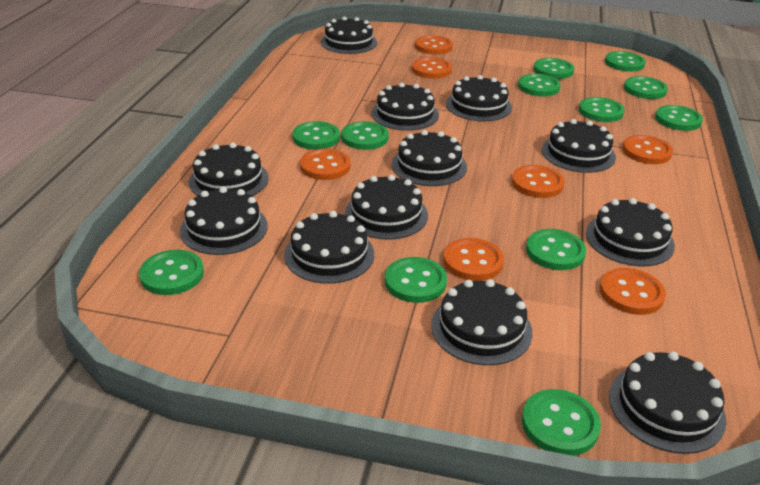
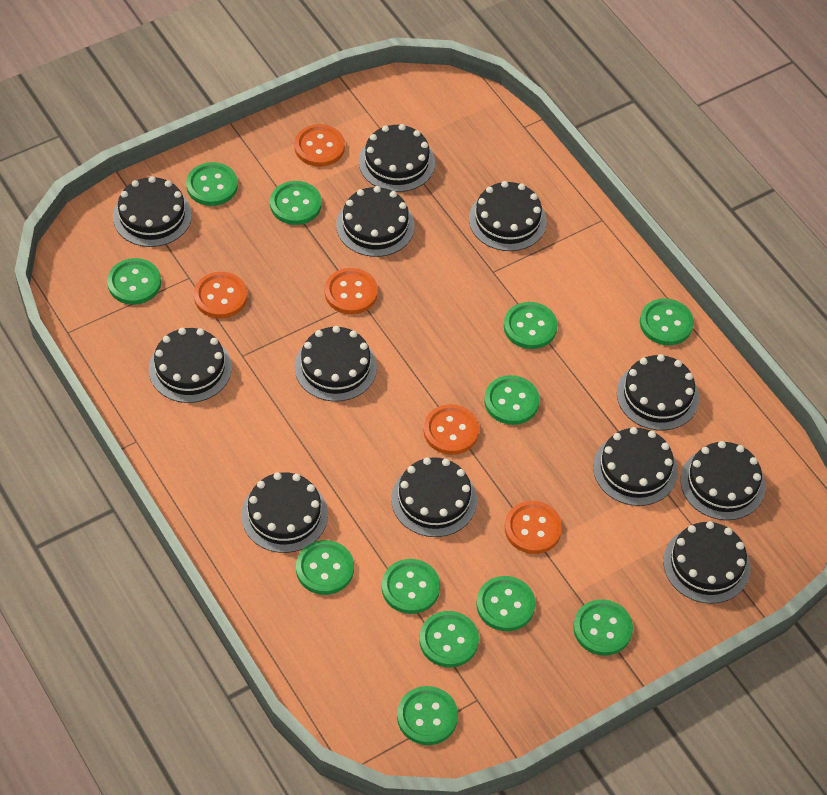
orange button: [300,149,350,180] [412,57,452,79] [415,35,453,55] [443,238,504,281] [512,165,565,198] [600,268,666,315] [622,135,673,164] = 7 -> [194,272,247,318] [294,124,345,167] [325,268,378,314] [423,404,479,455] [505,501,562,554] = 5

